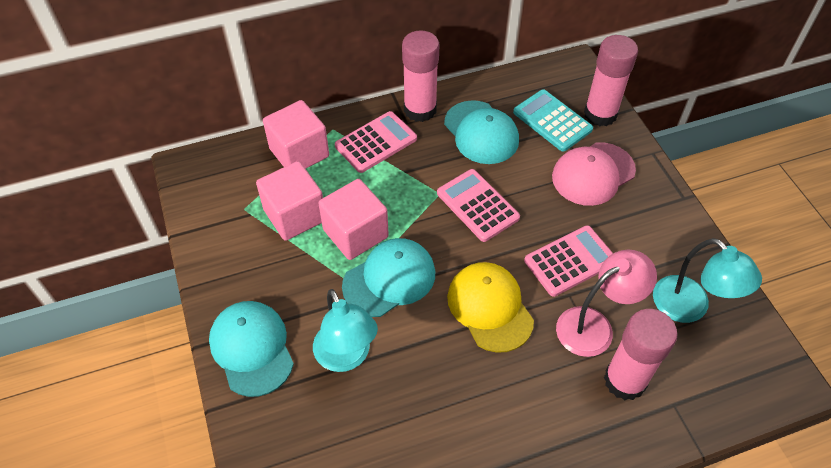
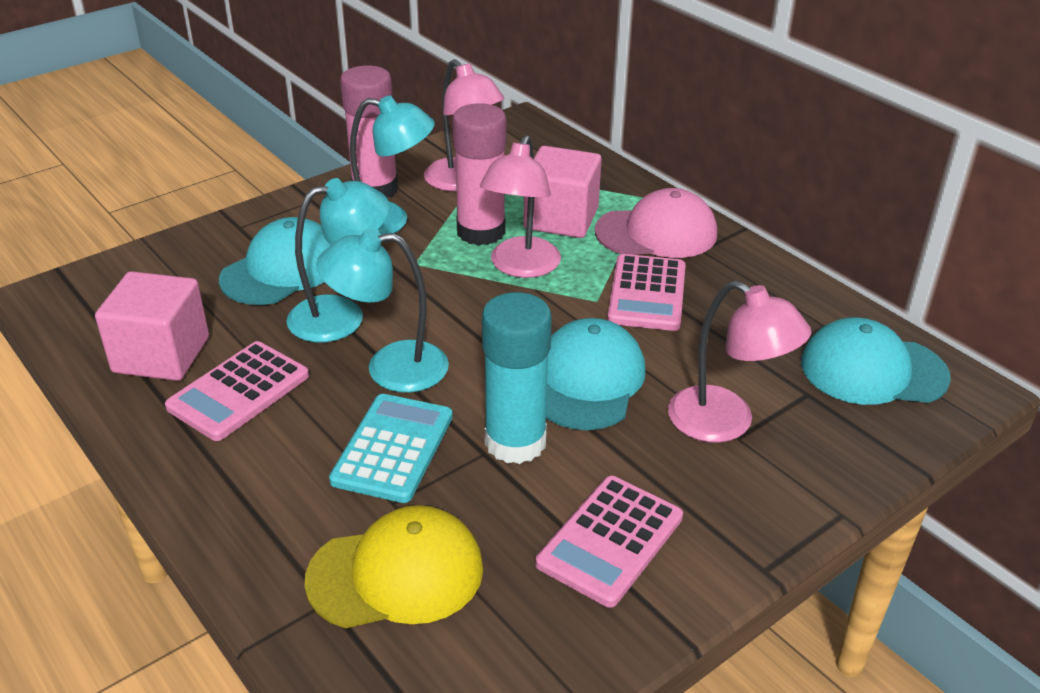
pink cube: [256,161,323,241] [263,100,329,169] [318,179,389,260] = 3 -> [95,271,209,381] [523,146,602,238] = 2
pink glue stick: [402,30,440,122] [584,35,638,126] [604,309,678,400] = 3 -> [340,66,398,198] [452,103,506,245] = 2
pink lamp: [556,250,657,357] = 1 -> [424,59,504,191] [480,135,561,278] [668,281,811,443] = 3
turquoise glue stick: none = 0 -> [482,292,552,464] = 1
turquoise lamp: [313,289,378,372] [653,238,762,323] = 2 -> [286,178,390,343] [316,229,449,393] [350,95,435,235] = 3

